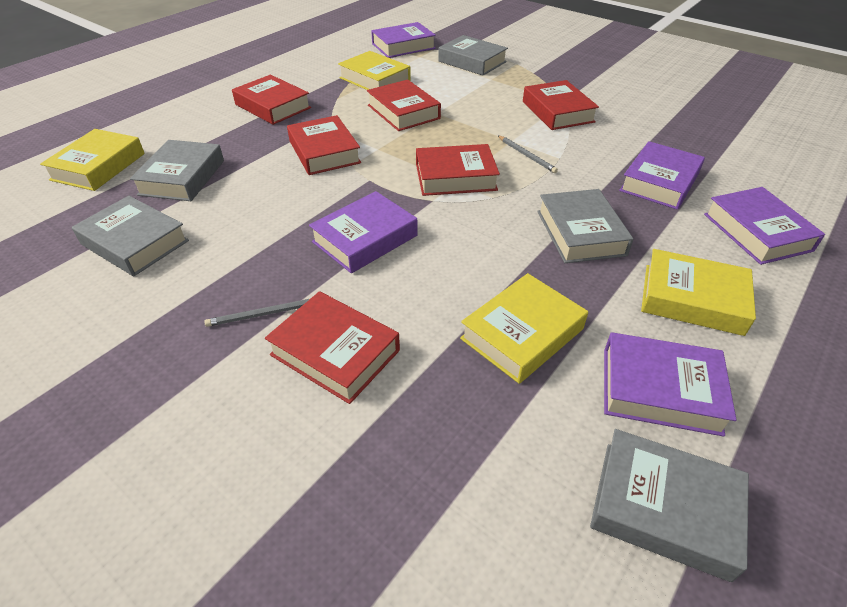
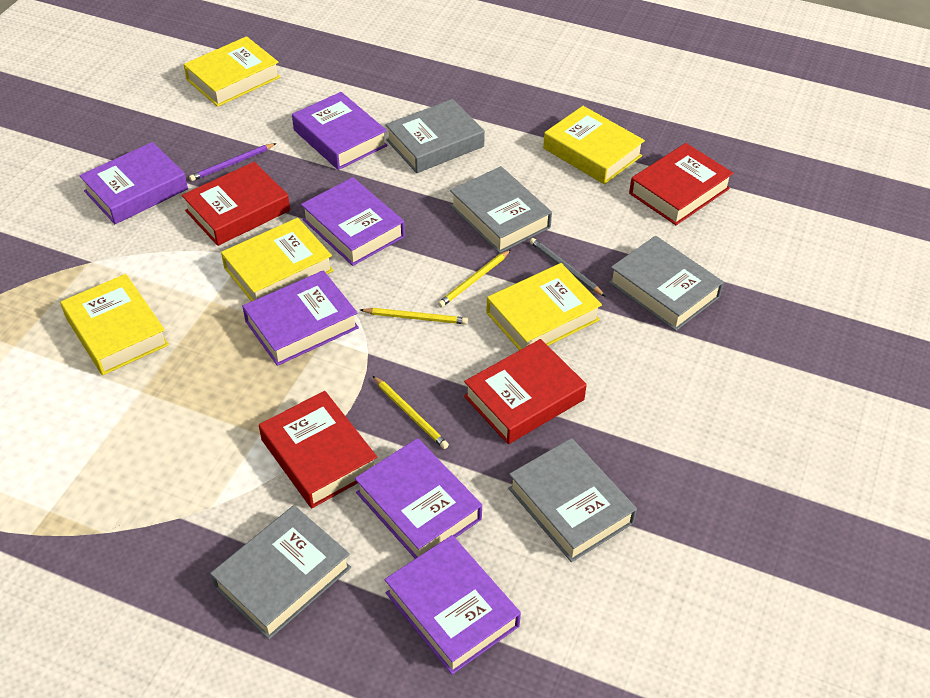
grey pencil: [204,299,309,327] [498,135,558,173] = 2 -> [530,238,606,297] = 1
purple book: [309,191,418,273] [371,22,436,58] [604,332,737,437] [619,141,705,210] [704,187,825,265] = 5 -> [79,142,188,224] [242,270,359,366] [292,92,388,170] [301,177,405,266] [355,438,482,559] [385,535,521,675] = 6
purple pencil: none = 0 -> [189,143,276,181] = 1
red book: [232,75,311,125] [265,291,400,404] [287,115,361,175] [367,79,441,131] [416,144,500,196] [523,80,599,130] = 6 -> [182,162,290,246] [259,391,377,508] [464,339,587,444] [629,143,733,225] = 4
yellow book: [40,129,145,191] [338,51,411,90] [460,273,588,384] [641,249,756,336] = 4 -> [60,274,169,375] [183,36,280,107] [221,218,334,301] [486,263,602,350] [543,106,645,184] = 5
yellow pencil: none = 0 -> [361,308,468,324] [373,376,449,449] [438,250,510,307] = 3

